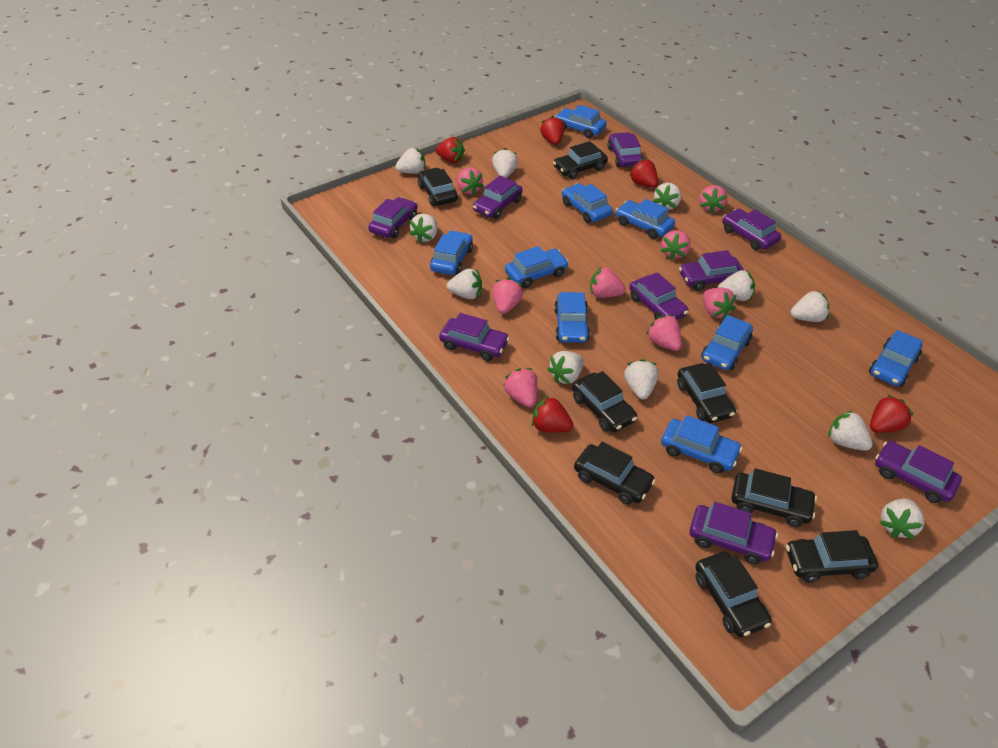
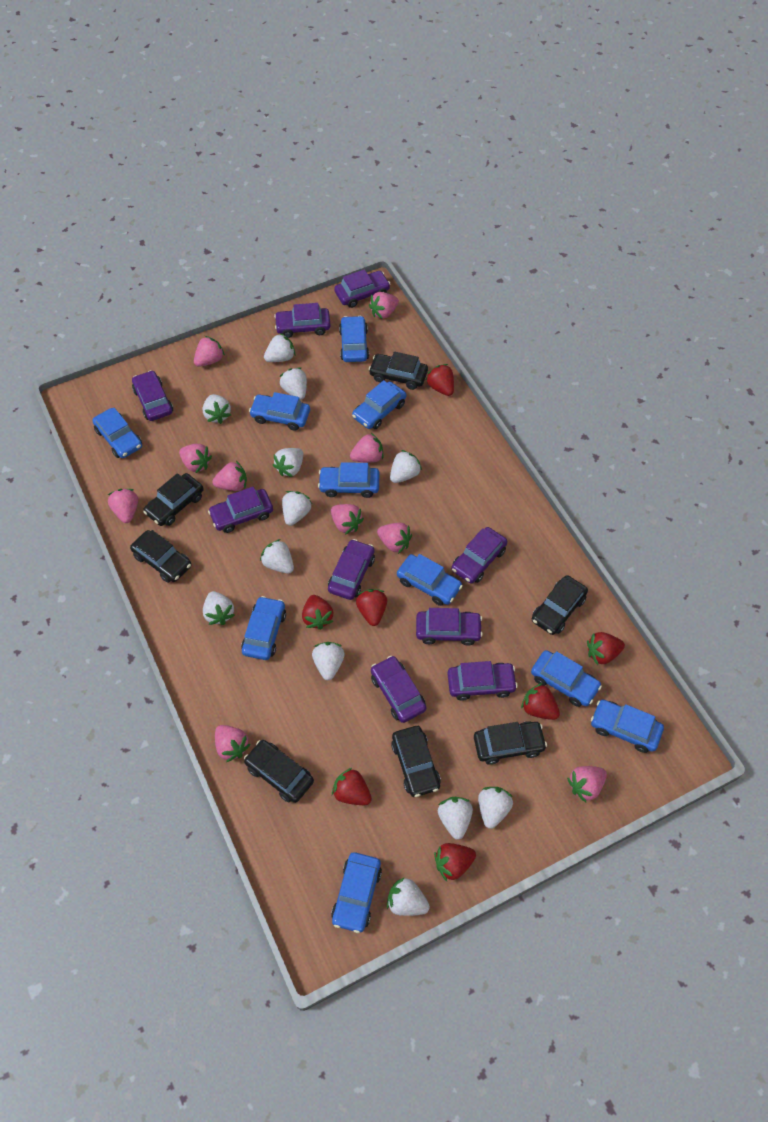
black car: [418,168,458,206] [553,141,608,179] [572,371,637,432] [574,442,655,505] [677,363,736,423] [695,552,772,637] [731,468,817,527] [786,530,878,583] = 8 -> [130,530,191,583] [143,473,204,526] [244,740,314,803] [369,352,428,390] [391,726,441,797] [474,721,547,765] [532,575,588,635] = 7
blue car: [430,230,473,275] [505,246,569,288] [554,292,590,343] [555,105,606,138] [562,183,613,223] [616,199,675,239] [661,415,742,473] [701,315,753,370] [869,330,923,386] = 9 -> [92,408,142,458] [241,596,286,660] [249,392,310,431] [318,462,379,498] [331,852,382,933] [339,316,369,362] [352,380,406,429] [397,554,463,606] [531,650,602,707] [591,699,664,753] = 10
pink strawberry: [457,168,483,195] [492,278,523,314] [503,368,538,407] [590,267,626,298] [646,315,682,351] [660,230,691,260] [699,185,727,214] [703,287,736,319] = 8 -> [108,489,138,523] [179,444,212,473] [194,336,225,367] [212,461,247,491] [215,725,251,762] [331,504,364,535] [350,433,383,463] [369,292,399,319] [377,523,412,554] [567,766,607,802] = 10
red strawberry: [435,137,465,163] [532,396,574,433] [540,116,565,145] [629,158,658,188] [870,395,914,433] = 5 -> [302,595,334,630] [332,768,372,805] [356,589,387,626] [426,364,454,396] [434,843,476,881] [521,683,560,720] [587,632,625,665] = 7
white strawberry: [395,148,425,174] [409,214,437,243] [447,269,482,299] [492,148,518,178] [547,351,584,384] [624,359,659,400] [653,183,681,210] [717,270,755,301] [790,291,829,322] [828,410,873,451] [879,499,925,539] = 11 -> [203,394,231,424] [203,591,235,625] [260,539,294,574] [264,333,295,362] [273,448,303,477] [279,368,307,400] [282,491,312,526] [312,642,345,680] [387,877,430,916] [390,450,422,483] [438,797,473,840] [478,787,513,829] = 12

